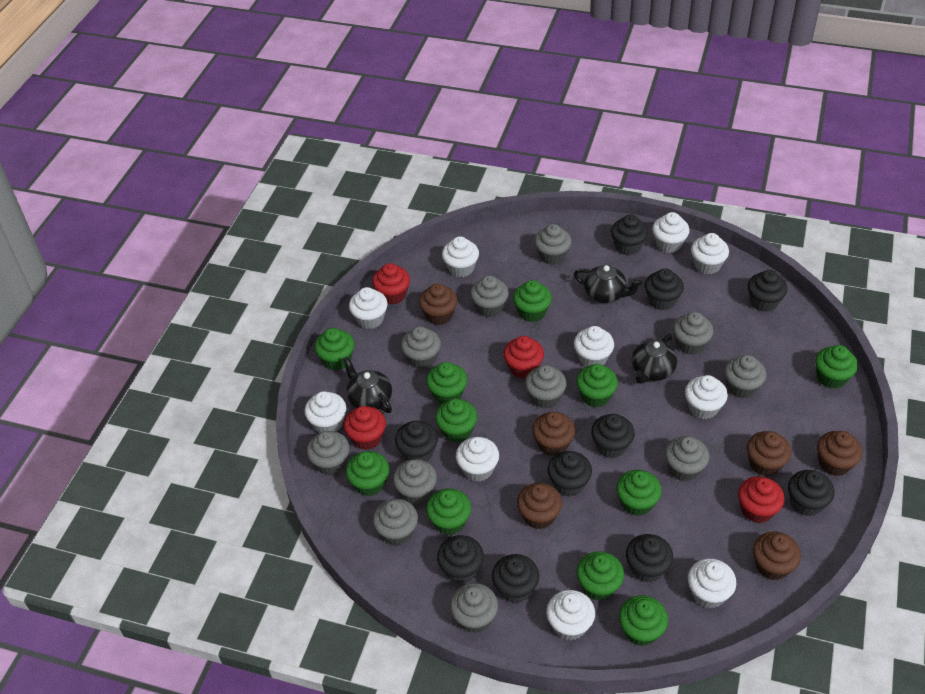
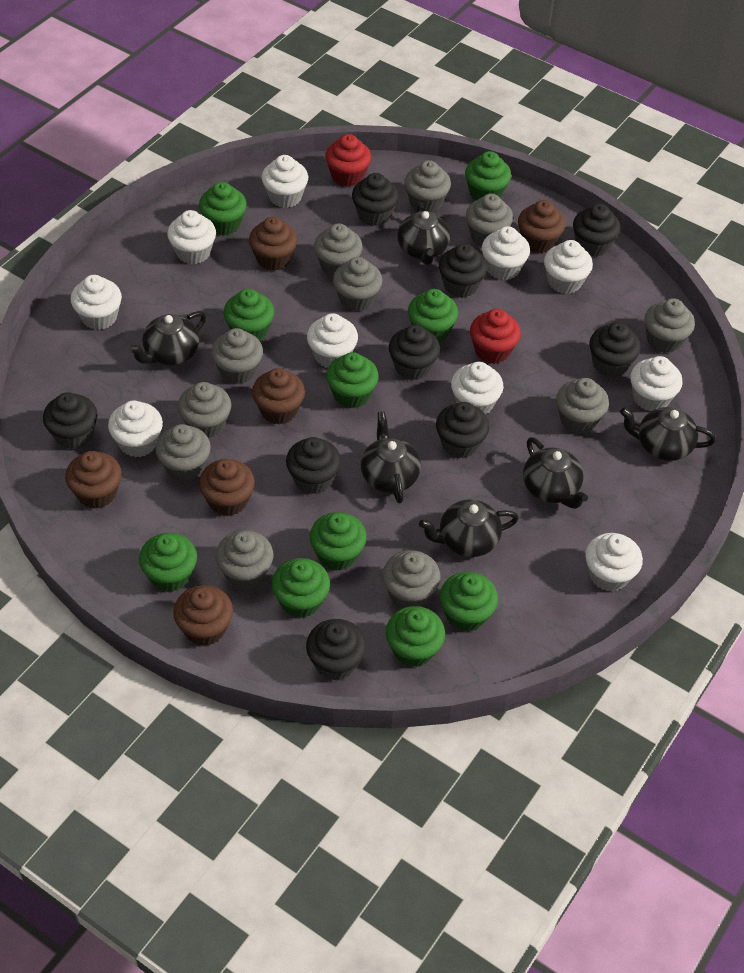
black cupcake: [395,421,438,461] [437,535,484,584] [492,554,539,603] [548,451,592,497] [591,414,635,458] [611,215,648,255] [626,534,673,583] [645,268,684,311] [748,270,787,312] [788,470,835,516] = 10 -> [43,392,98,449] [286,437,341,494] [306,619,366,681] [352,173,399,226] [389,325,440,380] [436,402,489,458] [439,244,488,298] [573,204,621,257] [589,322,641,377] = 9
black teapot: [343,356,392,413] [574,265,642,303] [632,334,677,384] = 3 -> [128,311,206,365] [361,411,421,503] [397,202,450,265] [419,499,519,557] [523,437,588,509] [620,407,716,461] = 6
green cupcake: [315,328,355,370] [346,451,389,496] [426,362,467,404] [426,488,471,535] [435,399,477,443] [513,280,552,322] [576,364,618,407] [576,551,624,601] [616,470,662,516] [619,595,668,646] [815,345,858,389] = 11 -> [139,533,197,592] [199,182,247,235] [223,289,274,341] [272,558,330,618] [310,512,367,570] [326,352,379,408] [386,606,445,667] [408,289,458,342] [440,572,498,632] [465,151,511,201] = 10
red cupcake: [344,406,386,450] [372,263,410,305] [503,336,544,379] [738,476,784,523] = 4 -> [325,134,371,187] [470,309,521,364] = 2

